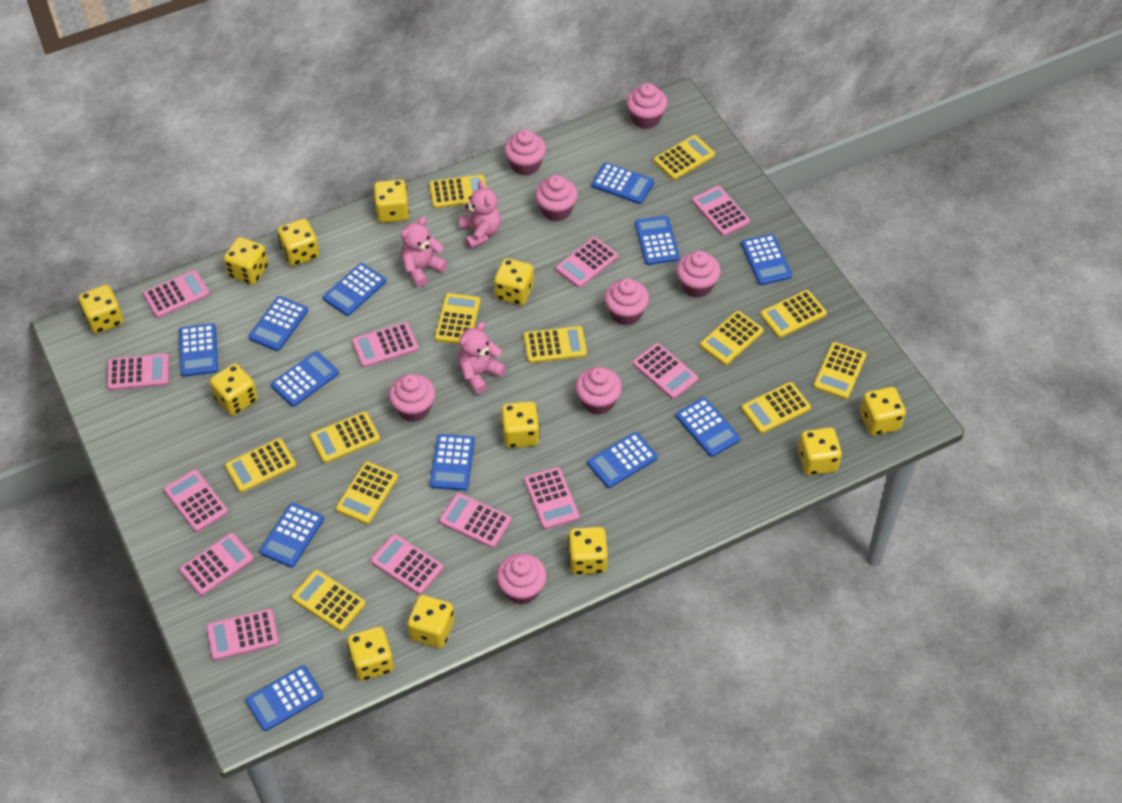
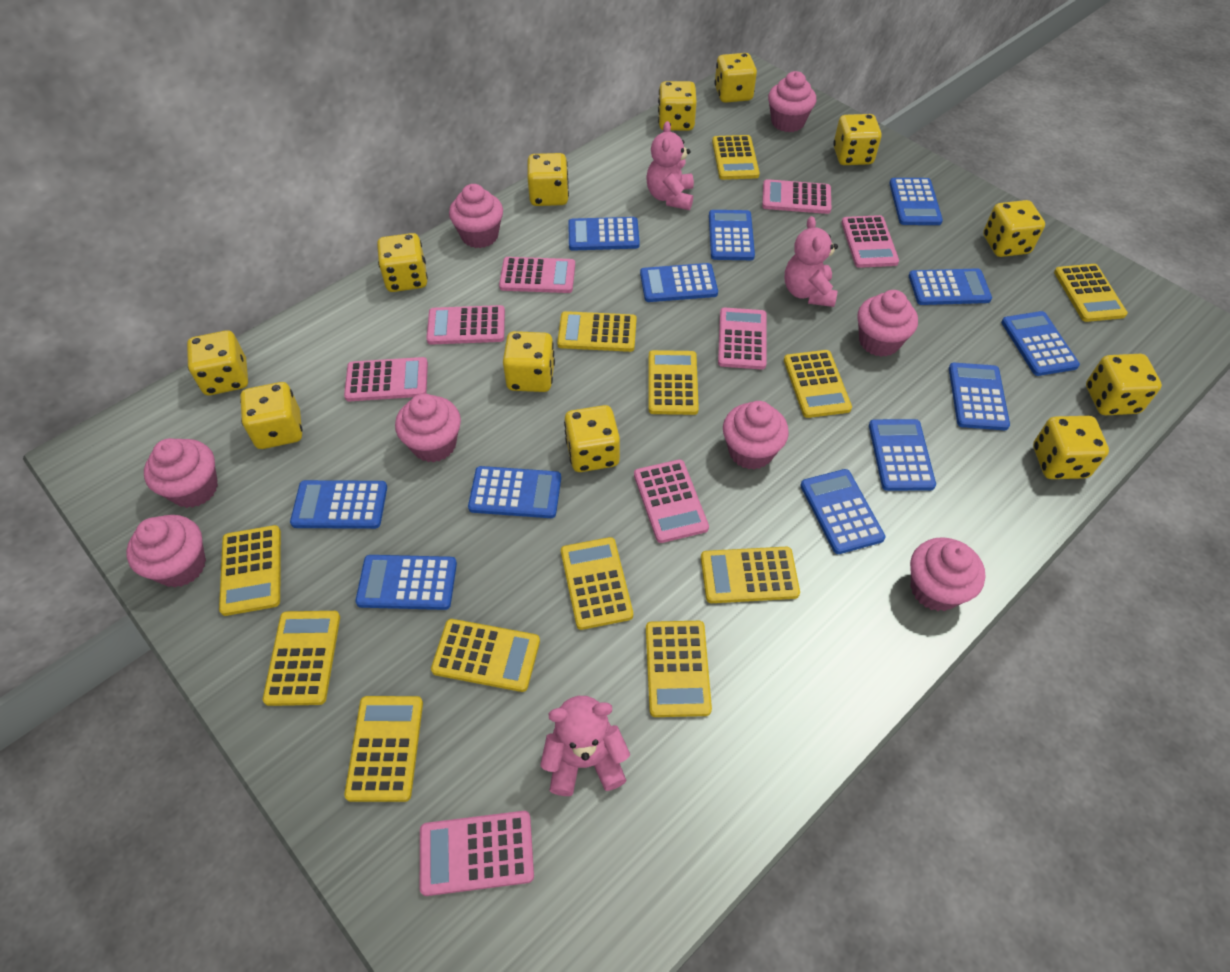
pink calculator: [107,354,169,390] [143,270,210,318] [164,469,228,532] [180,533,254,596] [206,609,279,660] [352,322,418,367] [371,534,444,595] [439,493,512,548] [524,467,579,529] [556,237,618,288] [632,343,698,399] [692,186,750,236] = 12 -> [344,357,428,401] [420,811,534,896] [426,305,505,345] [499,257,575,293] [634,459,709,543] [718,308,767,370] [762,179,831,214] [841,215,899,268] = 8

